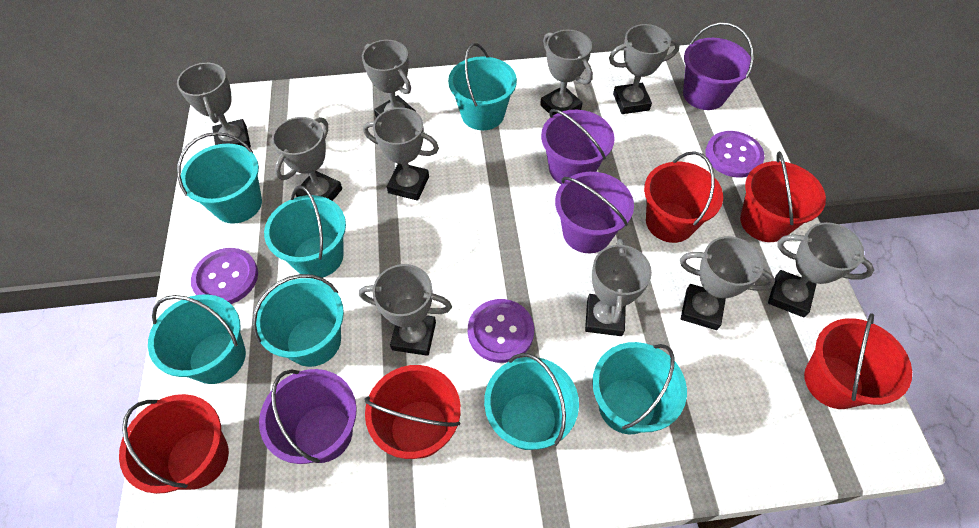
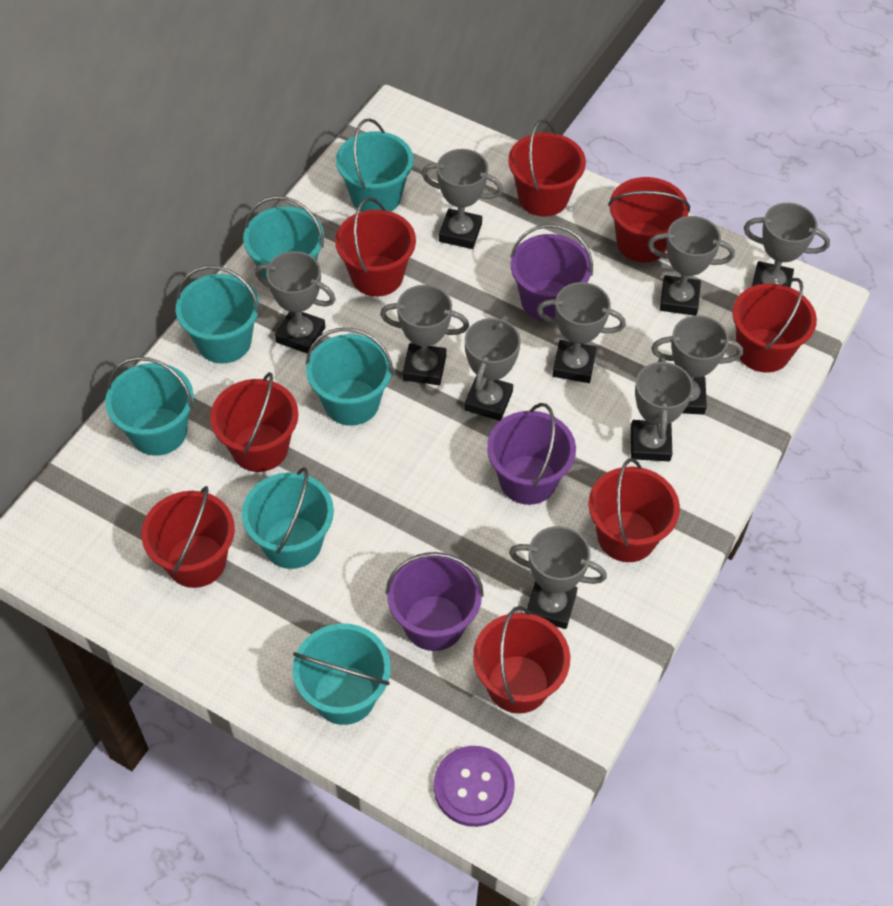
purple bucket: [259,369,357,464] [541,109,615,184] [555,172,634,253] [683,22,754,110] = 4 -> [386,552,484,651] [487,403,576,505] [510,224,593,321] = 3
purple button: [191,248,258,304] [468,299,534,363] [706,131,765,178] = 3 -> [434,746,515,827] = 1
red bucket: [119,394,229,494] [364,365,461,459] [644,151,723,243] [740,151,826,242] [804,313,912,409] = 5 -> [141,486,235,588] [210,372,298,472] [335,198,416,297] [473,606,570,714] [508,120,586,216] [588,458,680,562] [608,177,690,262] [733,278,817,373] = 8

